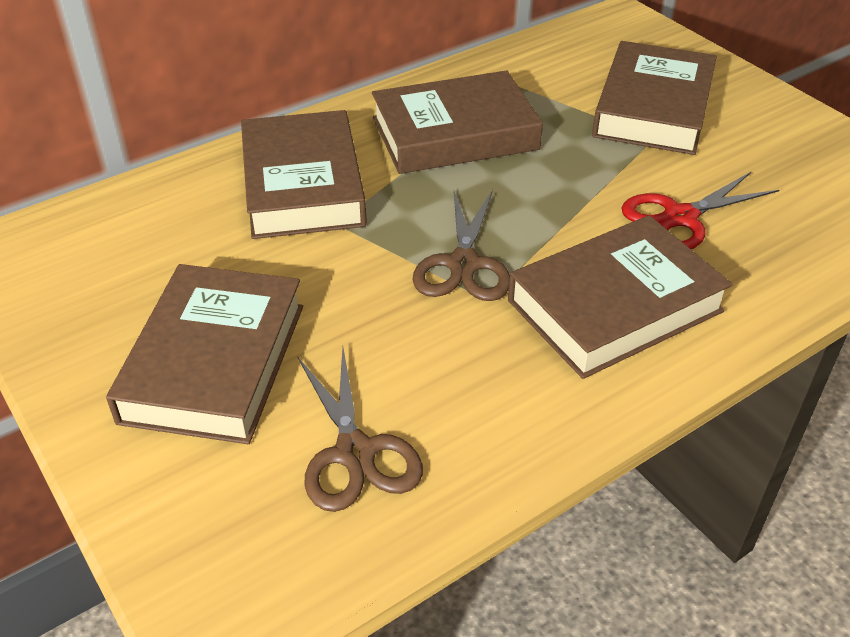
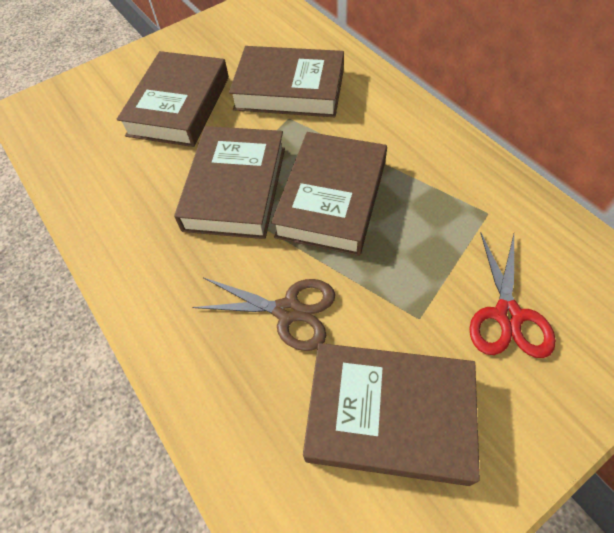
brown scissors: [298,347,423,512] [412,190,510,301] = 2 -> [192,277,335,351] = 1

